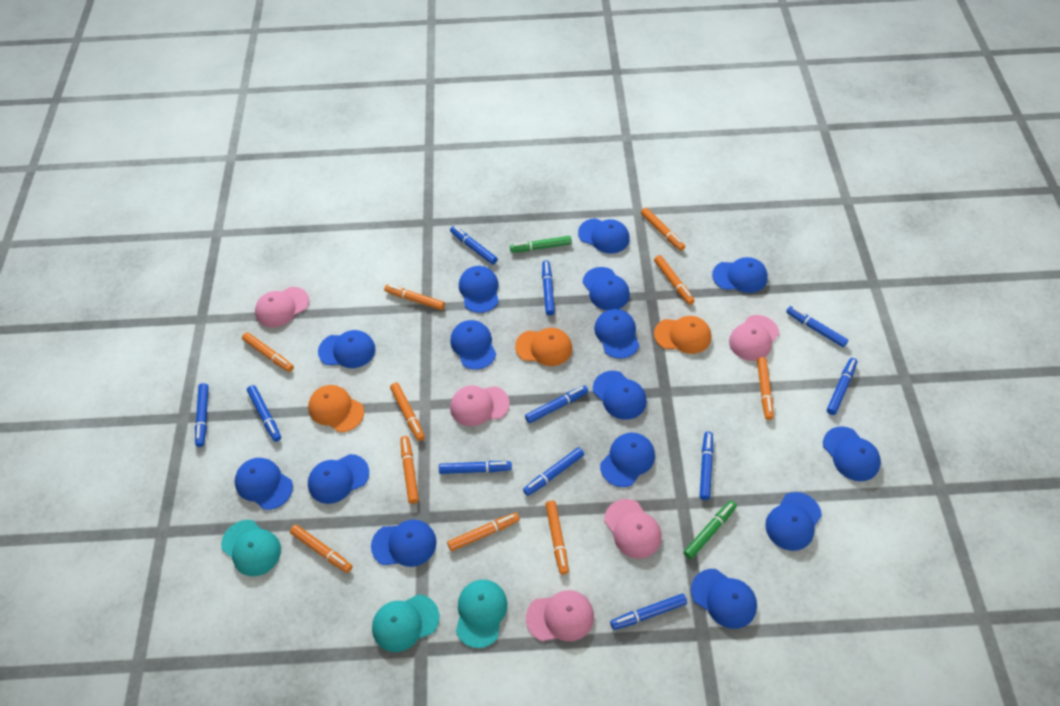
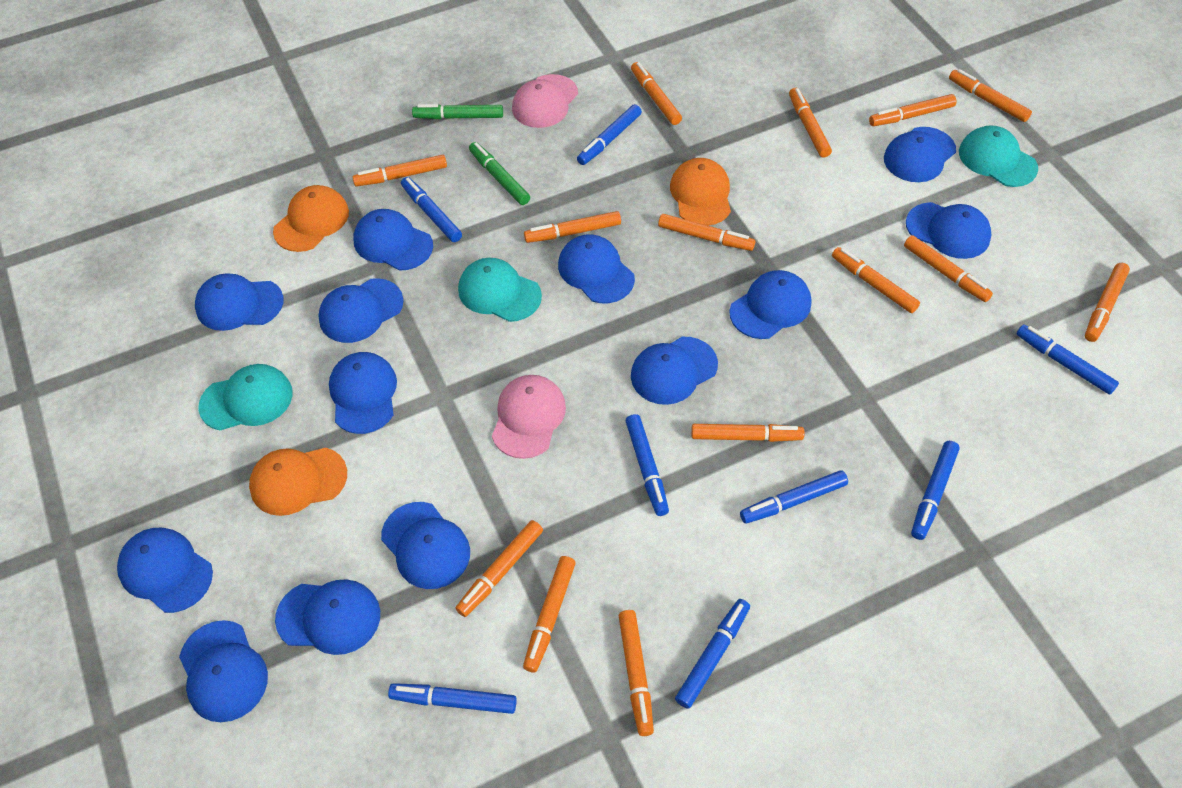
blue cap: [235,458,293,510] [308,454,369,504] [318,330,375,368] [371,520,437,567] [450,320,496,370] [459,266,499,313] [578,218,630,254] [583,267,630,310] [593,371,647,420] [594,309,639,359] [600,433,655,487] [691,569,757,629] [712,257,768,293] [765,492,822,551] [823,426,881,481] = 15 -> [117,528,213,613] [179,620,268,722] [195,273,283,331] [275,580,380,655] [318,278,404,343] [329,352,397,434] [353,209,433,271] [381,502,470,589] [558,234,635,303] [631,337,718,405] [729,270,811,339] [884,127,956,182] [906,202,992,259] = 13
blue marker: [195,383,209,447] [247,385,281,442] [439,461,512,474] [450,226,498,265] [523,447,584,496] [525,385,588,423] [542,260,555,315] [610,594,687,630] [700,431,713,500] [786,306,848,347] [827,358,857,415] = 11 -> [388,683,517,714] [401,177,462,242] [577,104,642,165] [626,414,669,516] [675,599,750,709] [740,470,848,523] [911,441,960,540] [1016,324,1119,394] = 8
orange marker: [242,332,294,372] [290,525,352,573] [384,284,445,310] [390,383,425,441] [400,436,419,504] [447,513,520,551] [545,500,569,575] [641,208,685,251] [654,255,695,305] [757,357,774,420] = 10 -> [352,154,447,187] [456,520,543,617] [523,556,576,673] [524,211,621,243] [619,610,654,736] [631,62,682,125] [658,214,755,251] [691,424,805,442] [789,88,832,157] [832,247,920,313] [869,94,956,126] [904,235,993,302] [949,69,1032,122] [1085,263,1130,342] = 14
pink cap: [255,287,309,327] [450,386,510,426] [526,590,594,641] [604,499,662,559] [729,315,779,361] = 5 -> [492,375,566,459] [512,74,578,128] = 2

